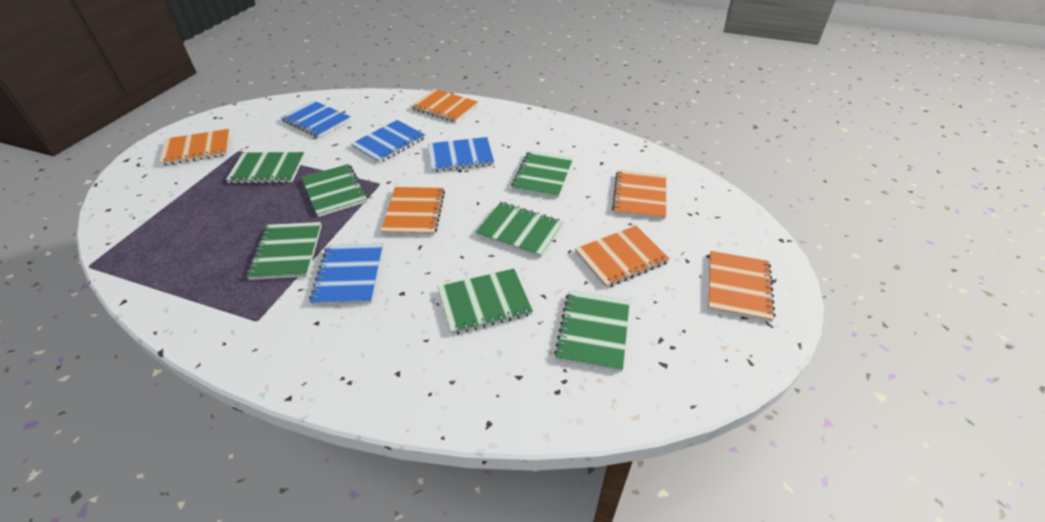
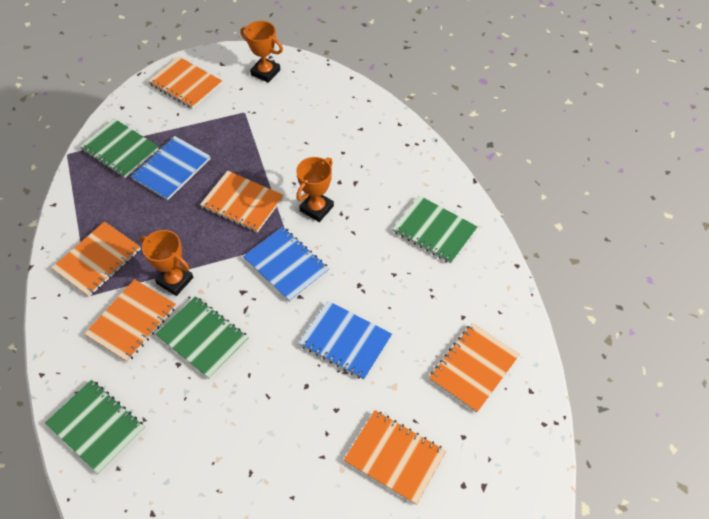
blue notebook: [281,101,351,138] [309,244,383,305] [351,120,425,163] [428,137,494,172] = 4 -> [131,136,211,200] [243,227,329,302] [299,301,392,380] = 3
green notebook: [226,152,305,184] [247,222,322,280] [301,164,368,217] [438,269,533,335] [475,202,563,258] [511,151,573,198] [554,291,630,372] = 7 -> [45,380,145,474] [79,119,159,178] [155,296,249,379] [392,196,478,264] = 4
orange trophy: none = 0 -> [140,230,193,296] [240,21,283,83] [296,157,334,222] = 3

